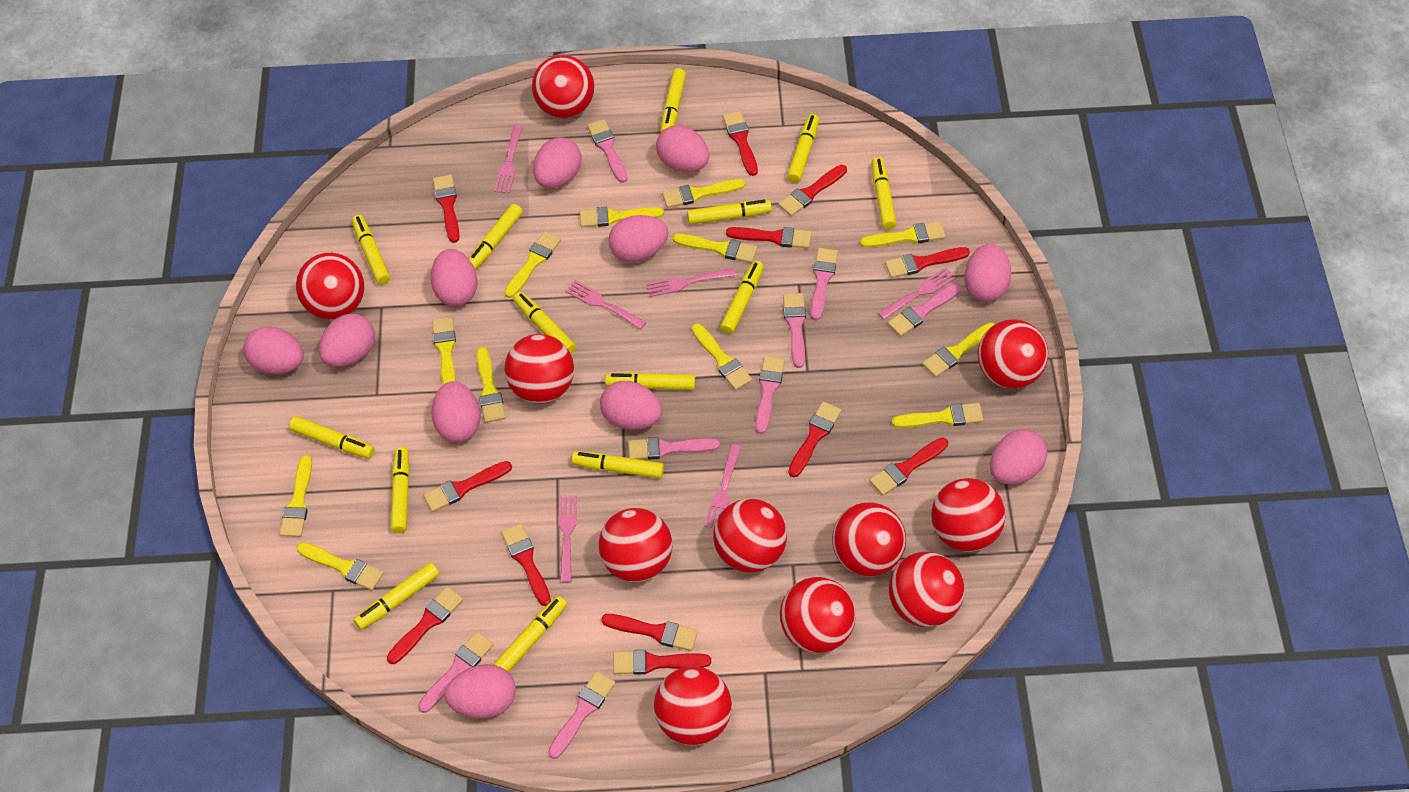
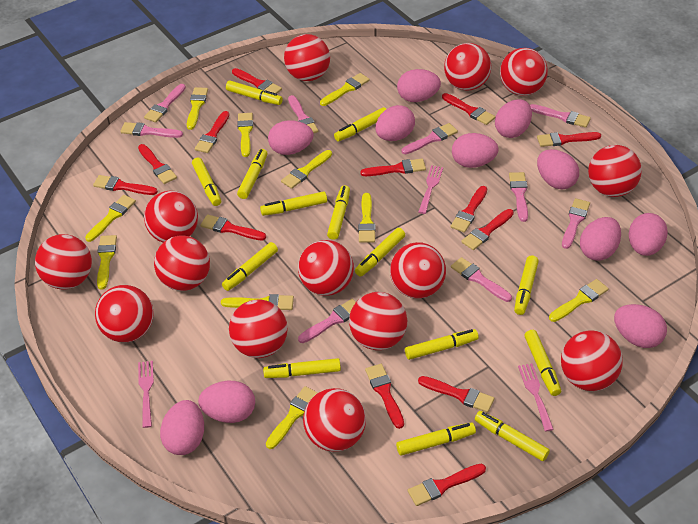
pink brush: [418,631,494,713] [548,671,615,759] [587,119,628,183] [628,437,720,460] [755,356,785,434] [783,293,806,368] [810,248,838,320] [887,283,961,337] = 8 -> [120,122,183,138] [144,84,186,122] [288,95,318,134] [298,299,356,343] [401,123,458,154] [451,257,512,302] [509,172,528,222] [530,104,591,128] [562,198,590,249] = 9
pink fork: [494,125,523,193] [558,495,577,583] [566,280,646,330] [646,268,736,297] [704,444,741,528] [878,267,956,320] = 6 -> [138,361,154,428] [418,165,443,214] [518,363,554,431] = 3
red ball: [296,253,364,320] [504,334,574,404] [532,55,595,118] [598,508,672,582] [654,666,732,745] [713,499,787,573] [780,577,856,653] [832,502,906,576] [889,552,965,627] [931,478,1005,552] [978,319,1048,389] = 11 -> [35,234,92,289] [95,285,154,342] [144,191,198,243] [154,235,210,291] [229,299,288,358] [284,34,330,81] [298,240,354,296] [303,388,366,452] [349,292,407,350] [390,242,446,298] [444,43,491,91] [500,48,548,96] [561,330,623,391] [588,145,642,197] = 14
red brush: [387,586,463,664] [423,461,512,512] [433,175,460,243] [501,523,551,606] [601,614,698,651] [613,650,711,675] [723,111,758,176] [726,227,811,248] [778,165,847,216] [788,402,841,477] [869,438,948,496] [885,247,970,278] = 12 -> [93,175,158,195] [138,144,177,184] [195,111,229,153] [201,214,266,241] [232,68,282,94] [360,159,426,176] [365,364,404,429] [408,464,486,506] [418,376,494,413] [442,93,495,125] [450,186,487,233] [461,209,514,250] [537,132,601,147] = 13
yellow brush: [280,455,312,537] [296,542,383,591] [432,317,456,384] [476,347,506,423] [504,231,561,298] [579,207,664,227] [662,179,745,208] [673,234,757,263] [692,323,752,390] [860,221,946,248] [892,403,984,428] [922,322,995,377] = 12 -> [85,195,136,242] [97,235,117,290] [187,87,208,130] [221,294,294,310] [237,113,253,157] [266,386,318,449] [281,150,332,189] [320,73,370,106] [358,193,376,243] [549,279,609,322] = 10

